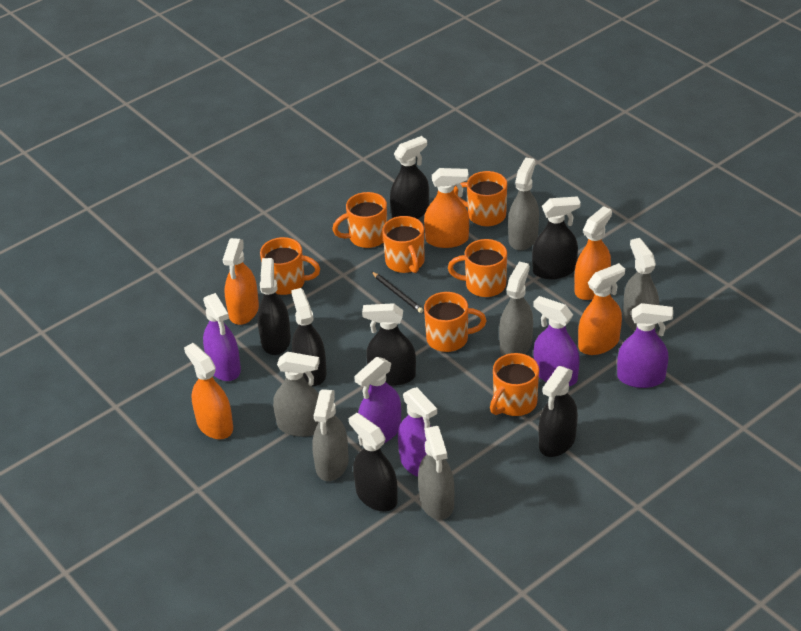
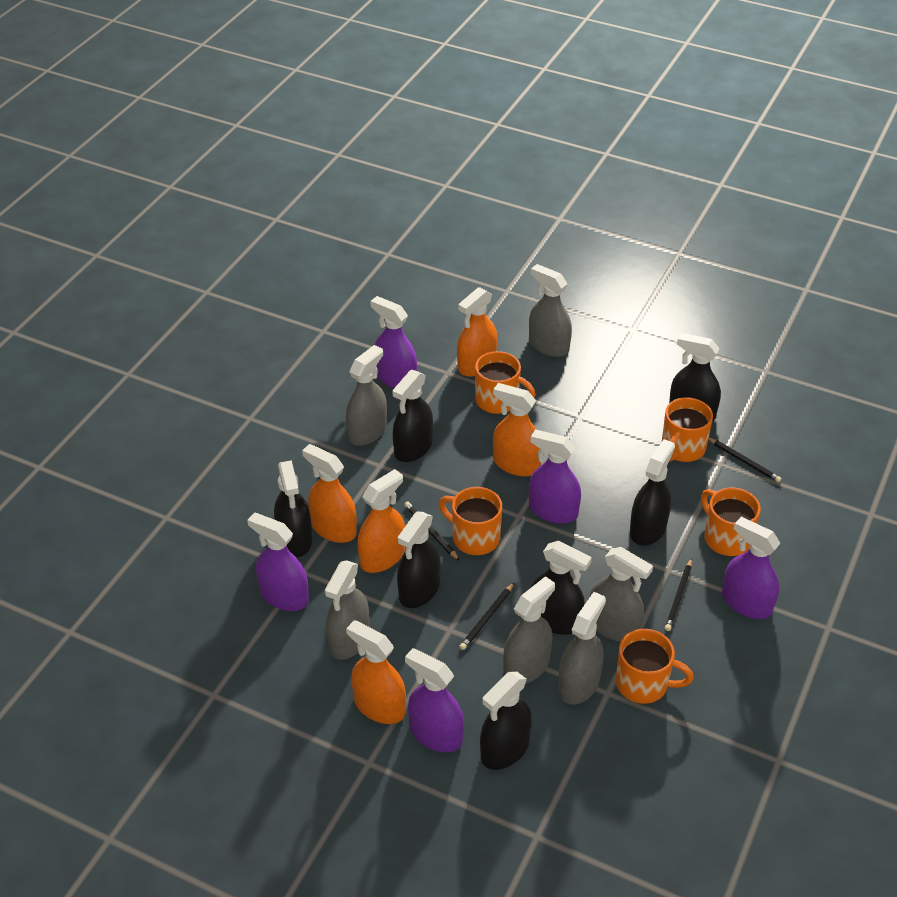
black pencil: [371,271,423,313] = 1 -> [404,501,460,561] [459,583,514,650] [665,558,692,631] [708,438,782,483] = 4
orange mug: [260,237,320,295] [332,192,387,248] [382,216,425,273] [424,292,486,352] [448,239,507,297] [454,171,507,226] [490,353,539,416] = 7 -> [439,487,502,555] [475,351,535,414] [616,629,694,704] [662,397,713,462] [701,488,761,556] = 5

